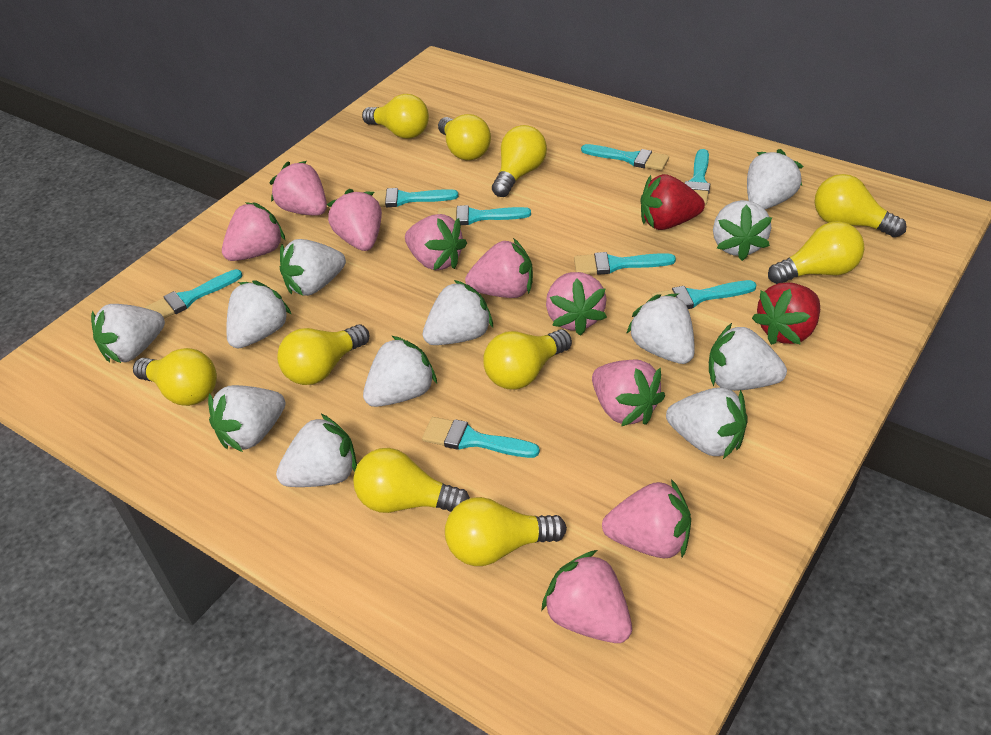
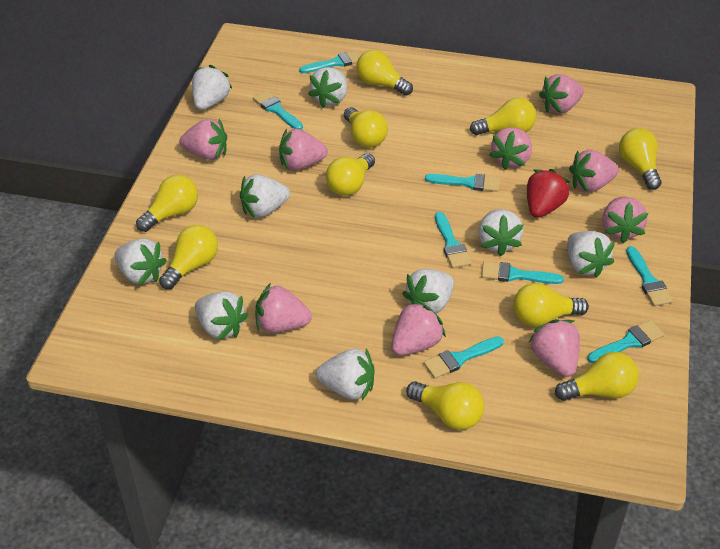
red strawberry: [641,174,705,230] [752,283,820,345] = 2 -> [527,169,570,218] = 1
white strawberry: [91,304,165,363] [208,385,286,452] [226,281,292,348] [276,414,357,487] [280,239,346,296] [363,336,437,407] [423,280,493,345] [626,293,695,364] [666,387,748,459] [709,323,787,391] [713,200,772,261] [747,149,803,209] = 12 -> [114,239,167,285] [192,65,232,110] [195,291,248,340] [240,174,290,218] [308,67,347,108] [316,348,375,400] [402,269,454,314] [478,209,524,256] [567,231,615,278] = 9

